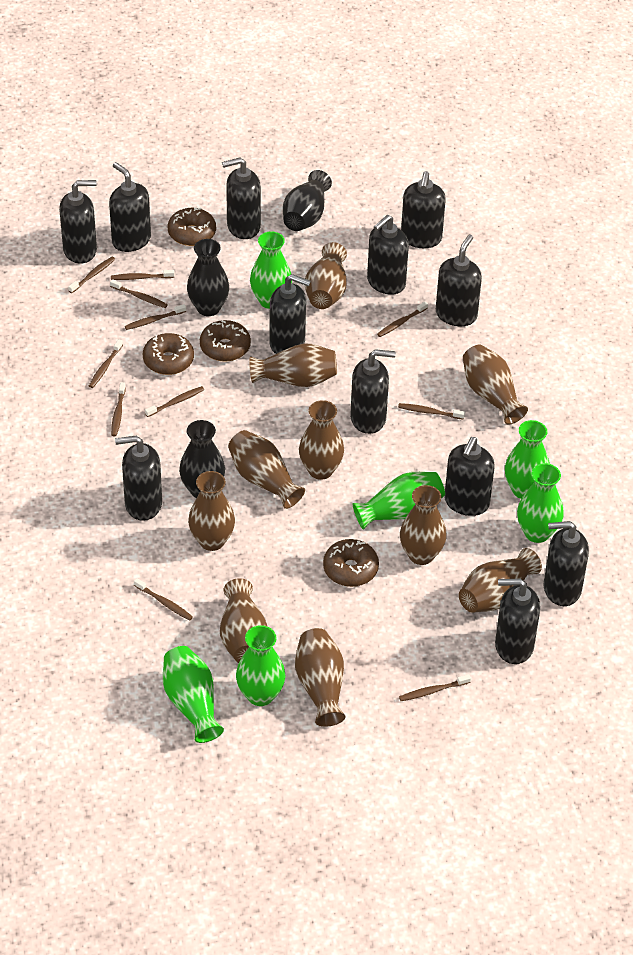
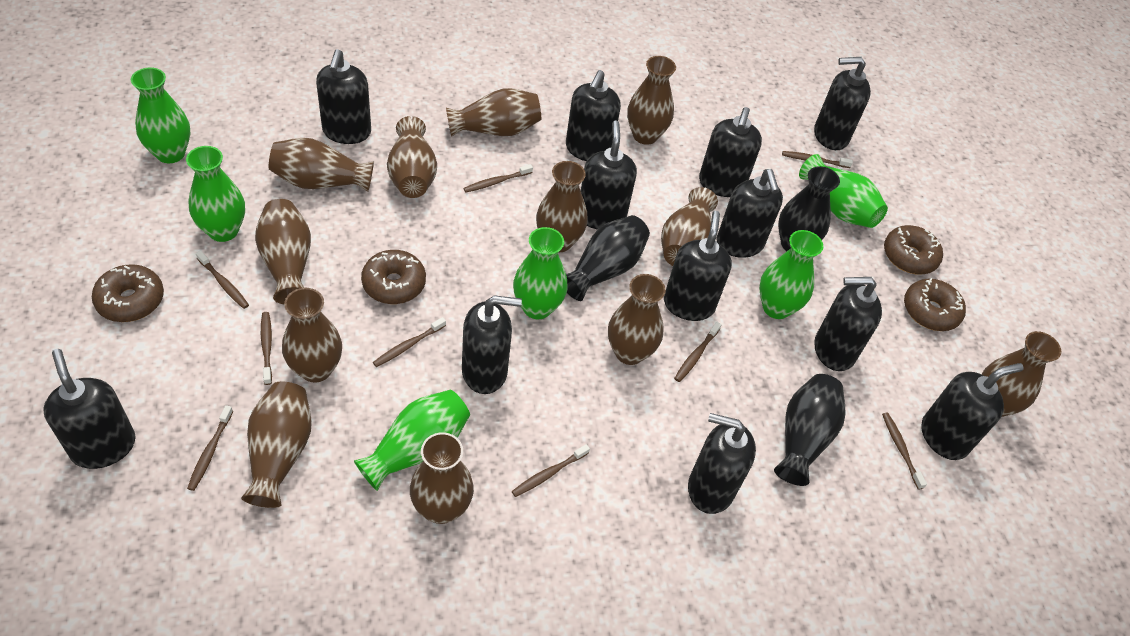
brown toothbrush: [68,257,115,293] [89,339,123,388] [110,279,168,308] [111,270,175,280] [111,382,126,436] [125,304,186,330] [134,578,193,621] [145,386,204,417] [377,302,428,337] [398,403,465,420] [399,674,471,701] = 11 -> [187,405,233,491] [196,251,249,309] [261,312,272,385] [373,317,446,367] [463,164,533,193] [512,444,590,497] [674,322,722,382] [782,151,853,168] [882,413,927,490] = 9
brown vase: [188,471,235,551] [220,578,268,663] [228,430,305,509] [249,343,337,387] [295,628,346,727] [299,400,344,480] [305,242,347,309] [400,485,447,565] [459,548,542,613] [463,344,528,425] = 10 -> [241,381,312,508] [255,199,311,304] [269,138,374,192] [282,288,342,383] [387,116,437,198] [410,432,474,524] [446,88,541,137] [536,161,588,252] [608,274,666,365] [627,56,676,145] [661,187,718,266] [982,331,1061,417] = 12

